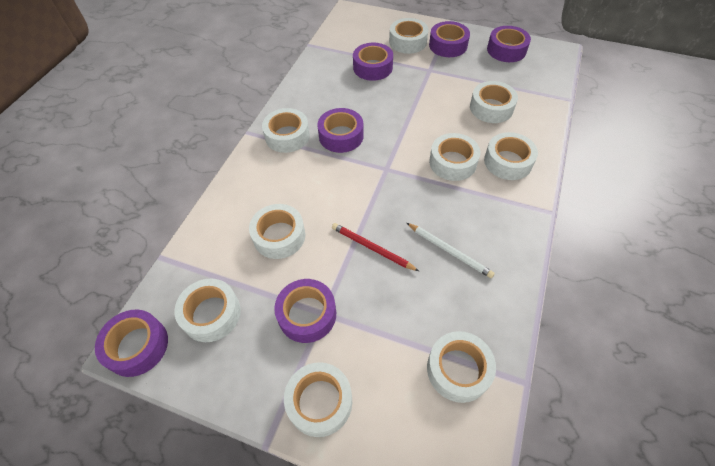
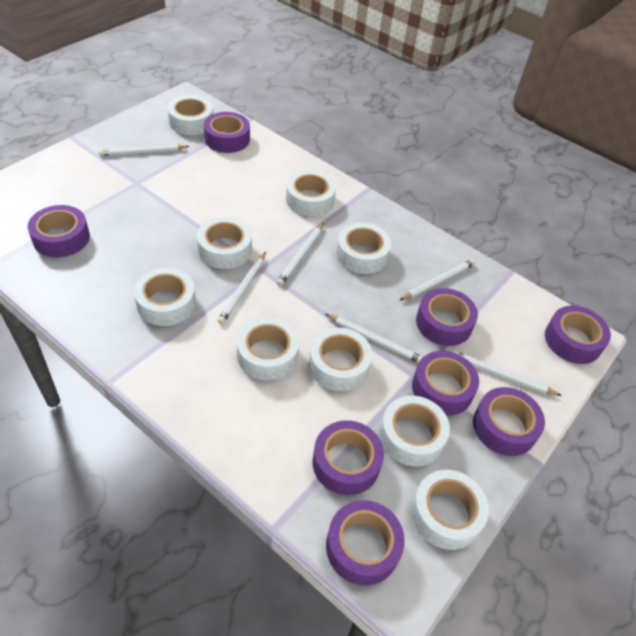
purple tape: [95,310,168,377] [274,279,336,343] [317,108,364,153] [353,43,393,81] [429,21,470,57] [487,26,531,62] = 6 -> [28,205,90,257] [204,112,250,153] [312,420,384,495] [326,500,405,586] [412,351,479,416] [416,288,478,346] [473,387,545,456] [545,306,611,364] = 8
red pencil: [332,223,419,271] = 1 -> none = 0
white pencil: [407,223,495,278] = 1 -> [99,144,189,156] [217,252,266,324] [277,223,324,286] [326,314,423,363] [400,259,475,300] [452,351,562,396] = 6

